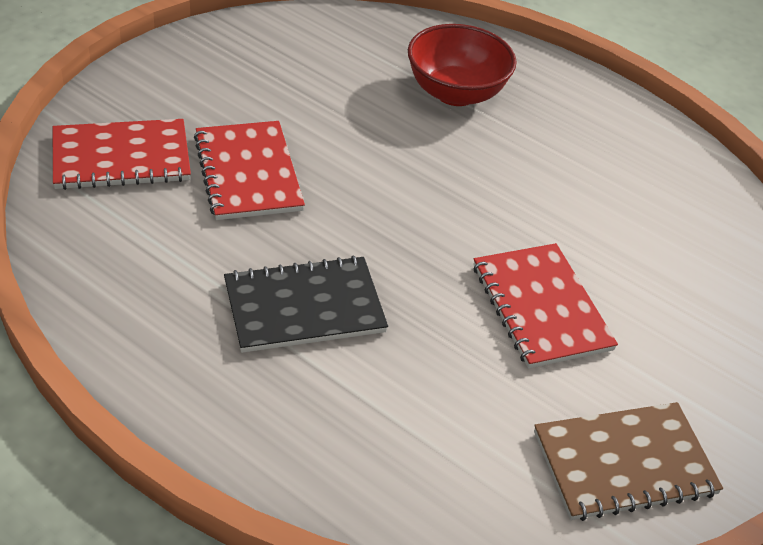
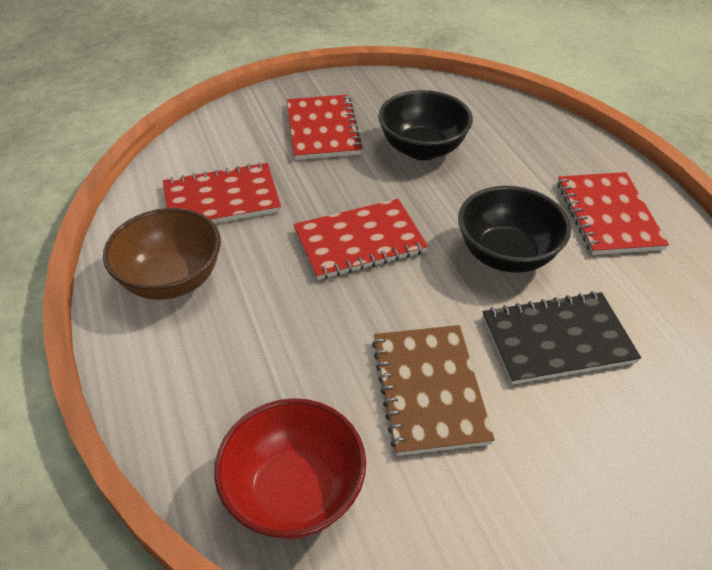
black bowl: none = 0 -> [378,90,473,160] [458,186,571,273] = 2
brown bowl: none = 0 -> [103,208,221,300] = 1
red notebook: [53,119,191,190] [194,121,305,220] [473,243,618,369] = 3 -> [163,162,281,223] [287,95,363,160] [293,199,428,280] [557,172,669,255] = 4

